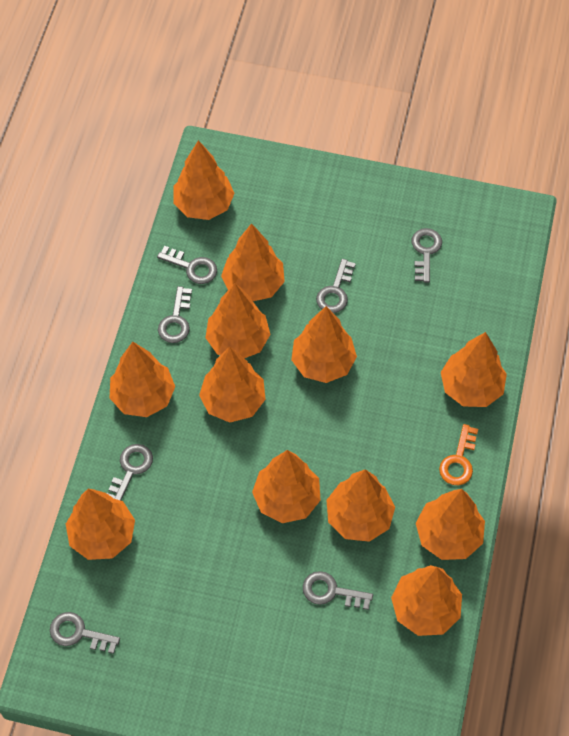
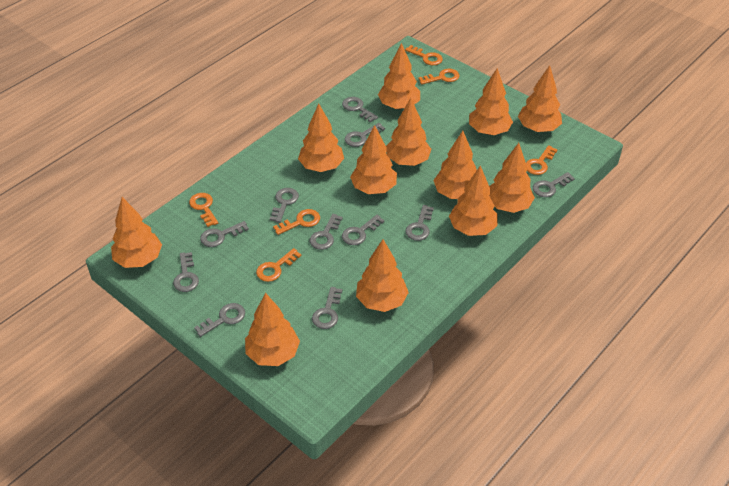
grey key: [50,612,120,654] [107,444,153,500] [157,246,217,284] [158,286,192,343] [303,571,373,610] [316,259,356,313] [412,228,442,283] = 7 -> [173,252,199,292] [194,303,245,337] [200,221,249,247] [270,188,299,223] [310,214,343,250] [312,287,342,329] [342,97,378,122] [342,215,385,245] [345,123,385,147] [405,205,434,241] [533,172,575,197] = 11
orange key: [439,424,478,485] = 1 -> [189,193,218,227] [256,248,301,282] [273,209,320,235] [405,45,443,66] [418,69,459,85] [526,145,558,175] = 6

